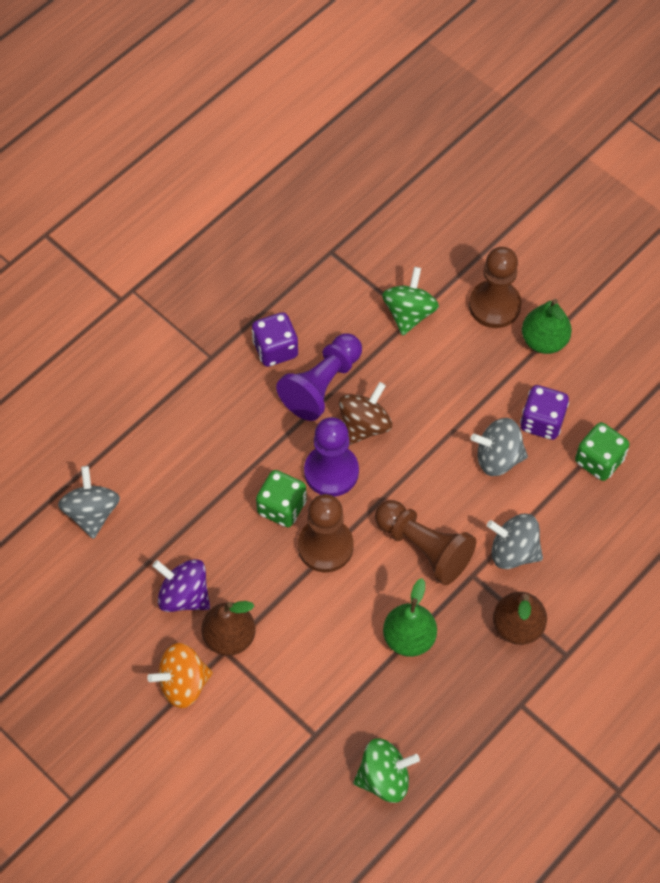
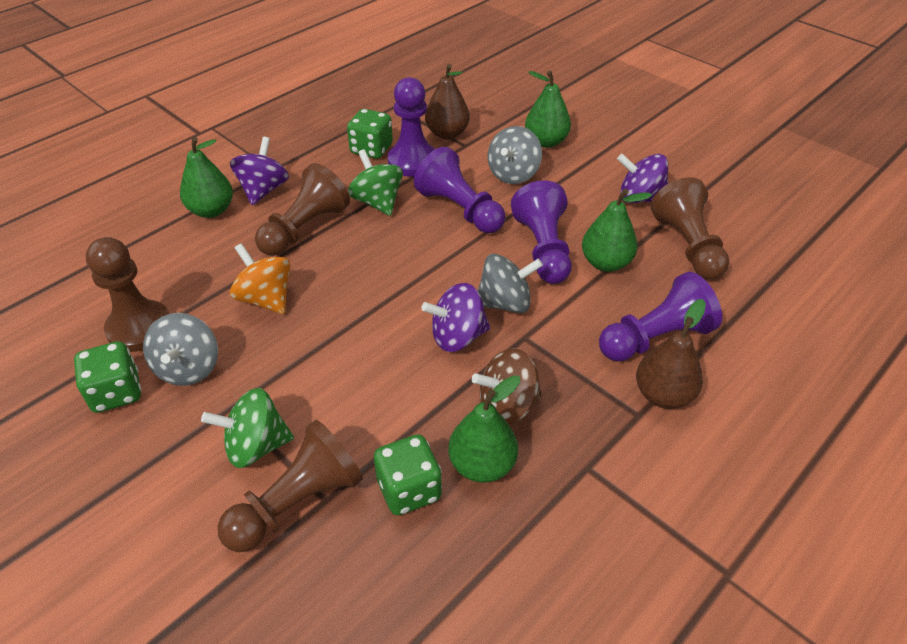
brown pawn: [298,494,354,572] [375,500,476,585] [469,247,522,328] = 3 -> [86,237,169,352] [217,420,363,552] [255,163,350,256] [651,177,730,280] = 4
green dice: [256,470,307,527] [575,422,629,481] = 2 -> [74,341,141,413] [347,109,393,159] [374,434,442,515] = 3
green pear: [383,578,437,657] [522,299,572,354] = 2 -> [180,137,233,218] [448,375,520,483] [525,70,571,148] [582,189,652,272] = 4
purple dice: [252,312,298,367] [520,385,569,440] = 2 -> none = 0
purple pawn: [276,334,362,421] [304,417,359,497] = 2 -> [388,77,435,177] [414,147,505,233] [511,180,572,284] [599,272,722,362] = 4
purple spinning top: [152,559,210,612] = 1 -> [230,137,289,205] [421,283,490,352] [617,154,668,203] = 3

